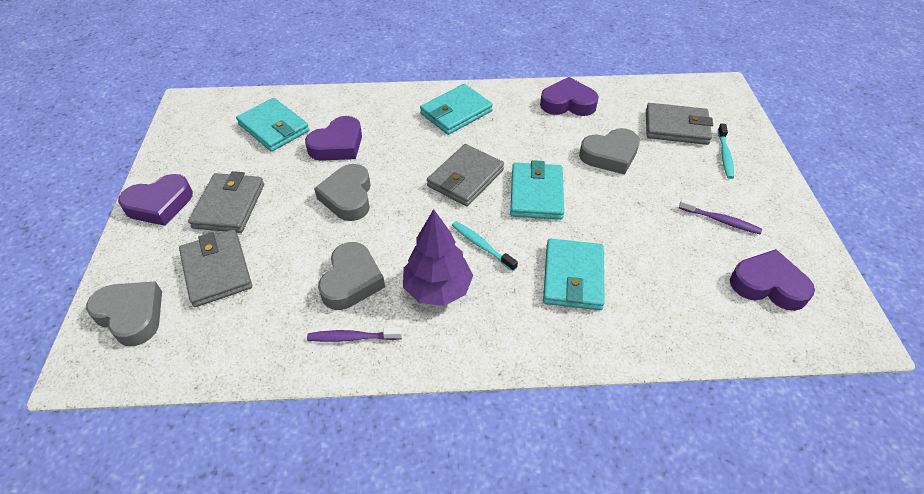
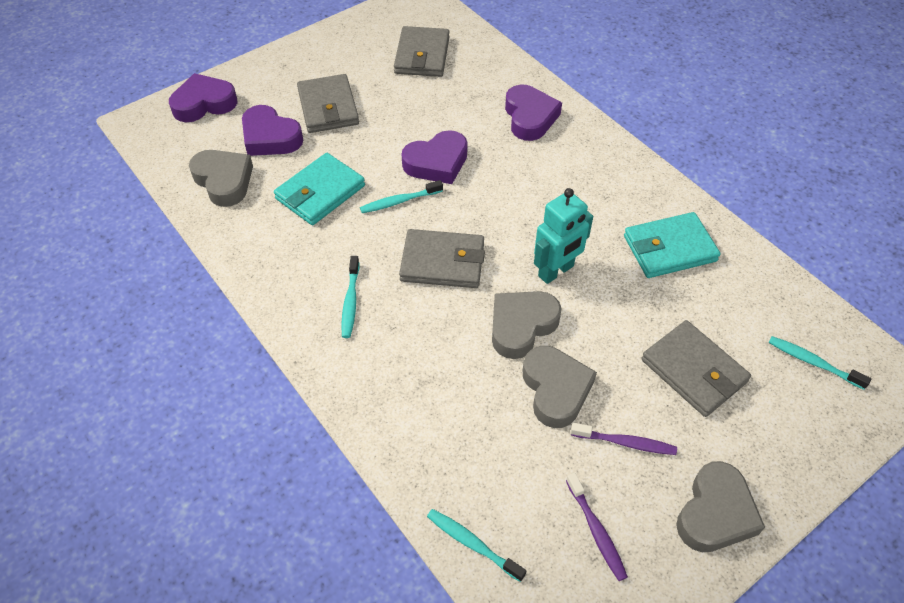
purple tree: [403,209,473,306] = 1 -> none = 0
turquoise robot: none = 0 -> [534,188,593,284] = 1
turquoise toothbrush: [452,221,518,271] [718,124,734,179] = 2 -> [341,256,359,338] [360,180,443,213] [427,509,526,582] [768,336,871,390] = 4
turquoise wallet: [236,98,309,152] [420,84,493,135] [510,160,564,220] [543,239,605,310] = 4 -> [274,153,365,225] [624,212,721,278] = 2

